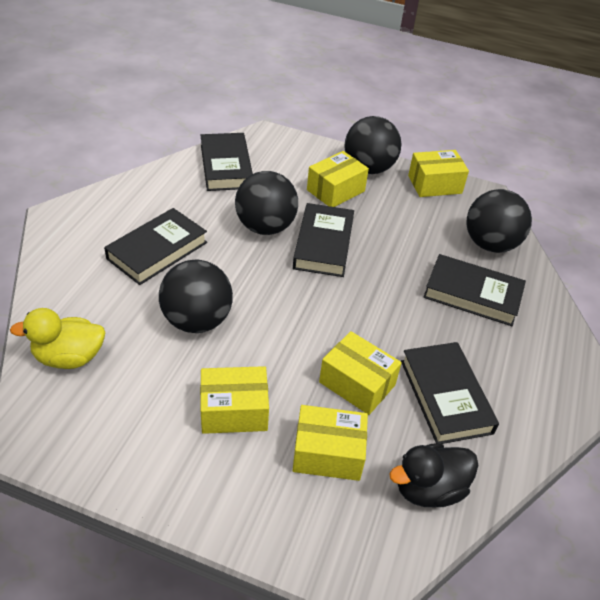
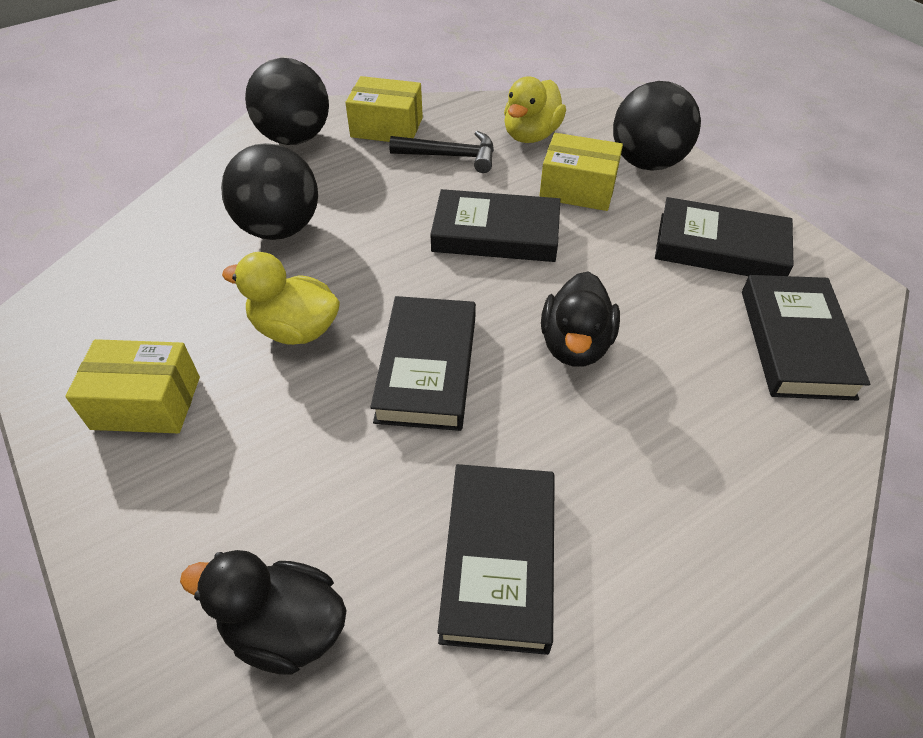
black ball: [159,260,233,333] [235,171,298,235] [344,116,401,174] [466,189,532,253] = 4 -> [221,143,318,240] [245,58,329,145] [613,81,701,170] = 3
black duck: [389,443,479,507] = 1 -> [180,550,347,675] [541,271,620,367] = 2
black hammer: none = 0 -> [389,131,494,173] = 1
yellow box: [200,366,269,434] [292,405,368,481] [307,151,369,207] [319,331,402,415] [408,150,469,197] = 5 -> [65,339,200,433] [345,76,423,142] [539,133,623,211] = 3
yellow duck: [10,308,105,369] = 1 -> [222,252,340,345] [504,76,566,143] = 2

